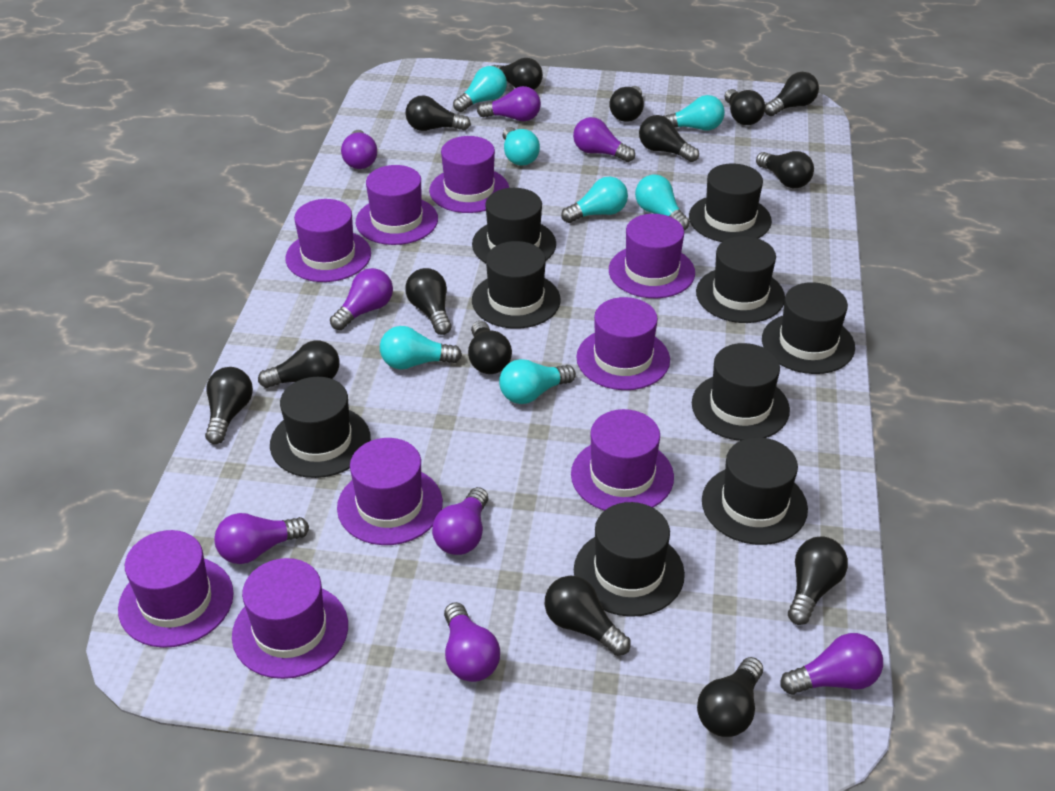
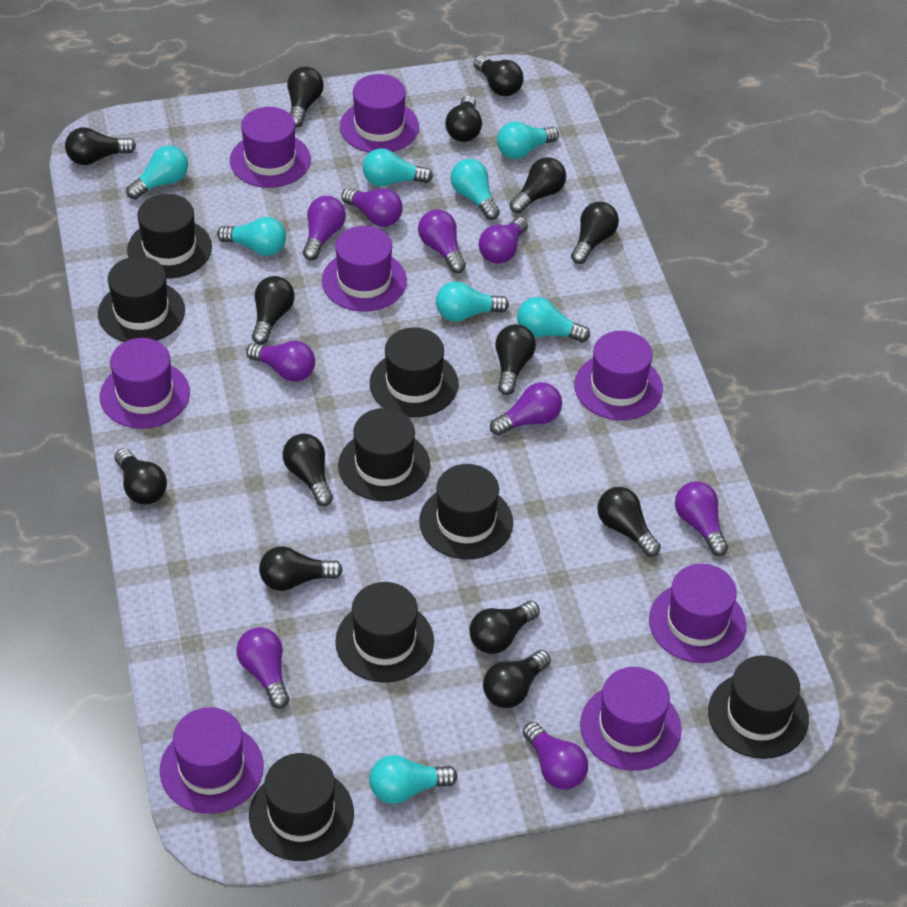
black hat: [270,377,371,478] [472,188,556,263] [472,241,560,329] [574,502,685,617] [689,163,772,242] [692,343,790,441] [696,236,785,323] [702,437,808,545] [762,282,855,374] = 9 -> [98,256,185,342] [127,194,212,279] [249,753,354,861] [335,582,434,683] [338,408,430,501] [370,327,459,417] [419,464,513,559] [708,655,809,759] = 8
purple hat: [118,530,234,648] [232,558,348,679] [285,199,371,282] [337,438,443,545] [356,165,438,245] [429,136,509,213] [571,409,674,511] [576,297,670,390] [609,214,695,298] = 9 -> [100,338,190,429] [160,707,264,814] [230,107,311,188] [322,226,407,312] [340,74,419,153] [574,331,663,420] [580,667,682,771] [649,564,746,663] = 8
purple light bulb: [214,513,309,564] [330,268,393,330] [341,130,377,169] [432,487,488,555] [444,602,500,682] [477,86,541,121] [573,117,635,162] [780,633,883,695] = 8 -> [236,627,290,708] [246,341,315,382] [303,196,346,260] [341,188,403,227] [418,210,466,273] [479,217,528,264] [490,382,562,436] [523,722,588,790] [675,481,728,556] = 9
turquoise light bulb: [380,326,462,369] [453,66,507,112] [499,359,576,404] [503,127,540,165] [561,177,628,223] [635,174,690,231] [663,95,725,130] = 7 -> [126,146,188,200] [217,217,286,256] [363,148,433,186] [369,755,458,804] [436,282,509,322] [451,159,500,220] [497,121,559,159] [517,297,590,342] = 8

